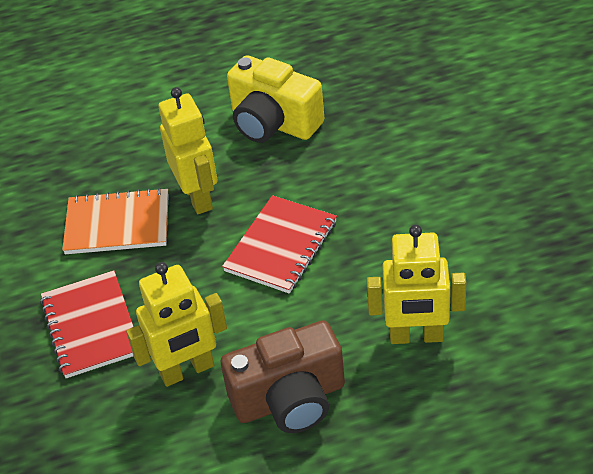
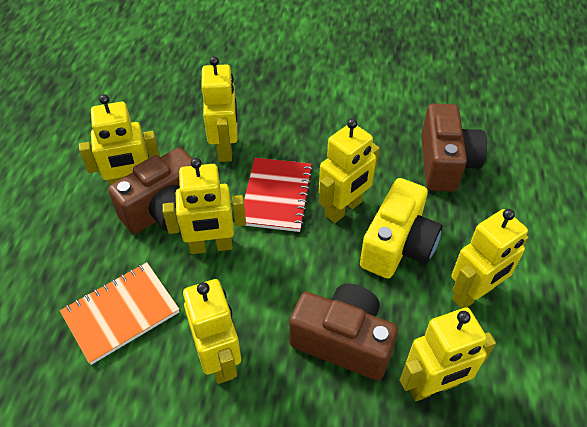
brown camera: [221,320,345,433] = 1 -> [108,148,192,234] [289,284,398,380] [421,103,487,192] = 3
red notebook: [40,270,134,378] [222,195,337,293] = 2 -> [244,158,313,232] = 1
yellow robot: [126,262,227,387] [159,87,218,214] [367,225,466,344] = 3 -> [79,94,160,185] [162,158,246,254] [183,279,241,384] [201,56,238,162] [319,119,380,223] [400,307,496,401] [451,209,529,309] = 7

